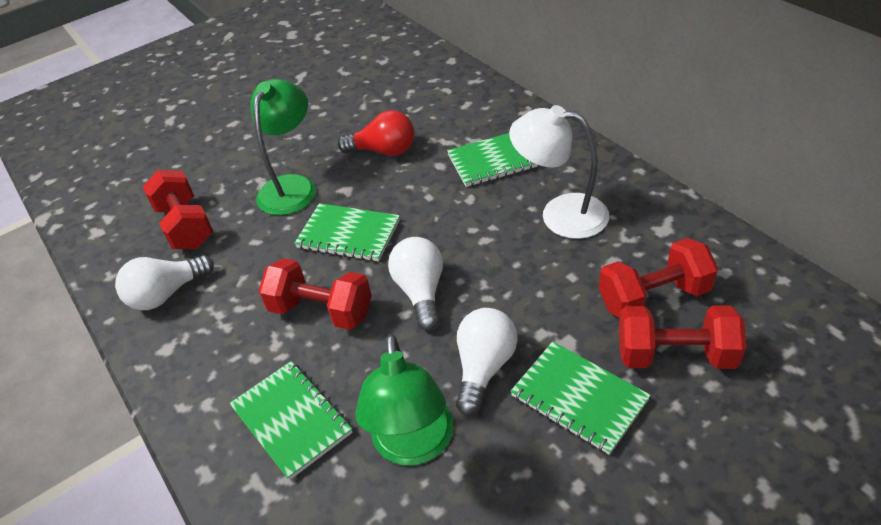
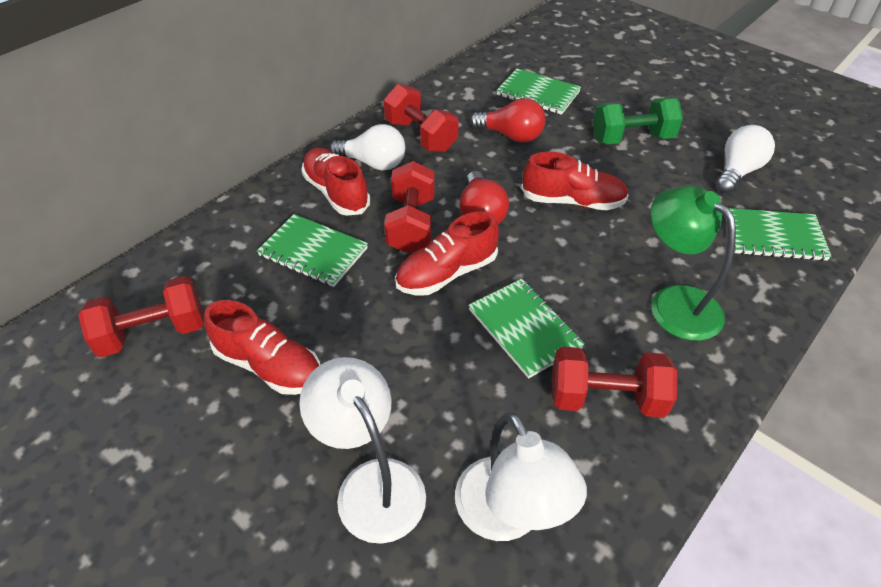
green dumbbell: none = 0 -> [593,98,683,144] = 1
green lamp: [250,79,316,215] [355,334,453,466] = 2 -> [650,186,736,341] = 1
red light bulb: [337,110,414,156] = 1 -> [460,171,509,224] [470,98,546,143] = 2
red shoe: none = 0 -> [204,300,321,395] [301,148,370,216] [395,211,499,295] [521,152,629,210] = 4
white lamp: [509,105,609,239] = 1 -> [299,357,426,544] [455,412,587,541] = 2
white light bulb: [115,255,214,310] [388,237,443,331] [456,308,517,416] = 3 -> [329,124,405,171] [716,125,775,193] = 2

